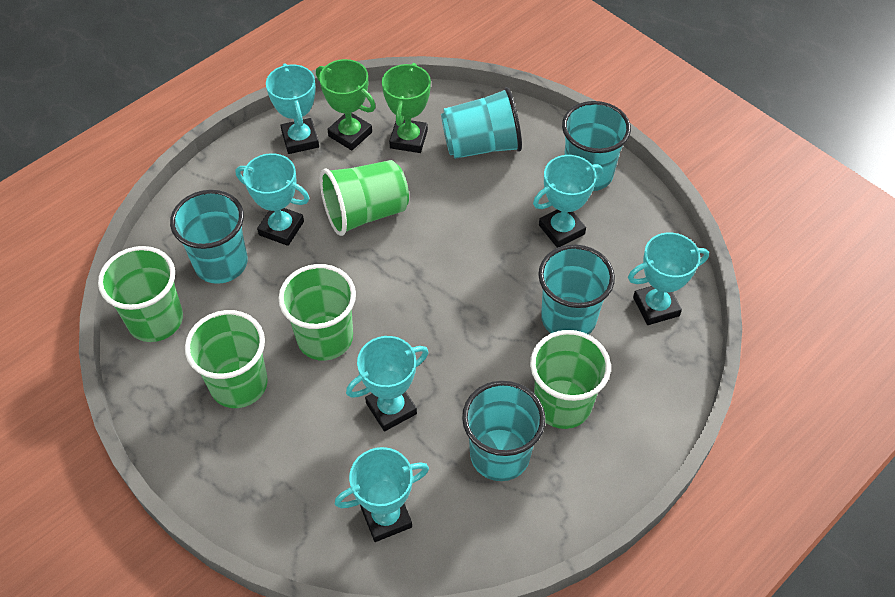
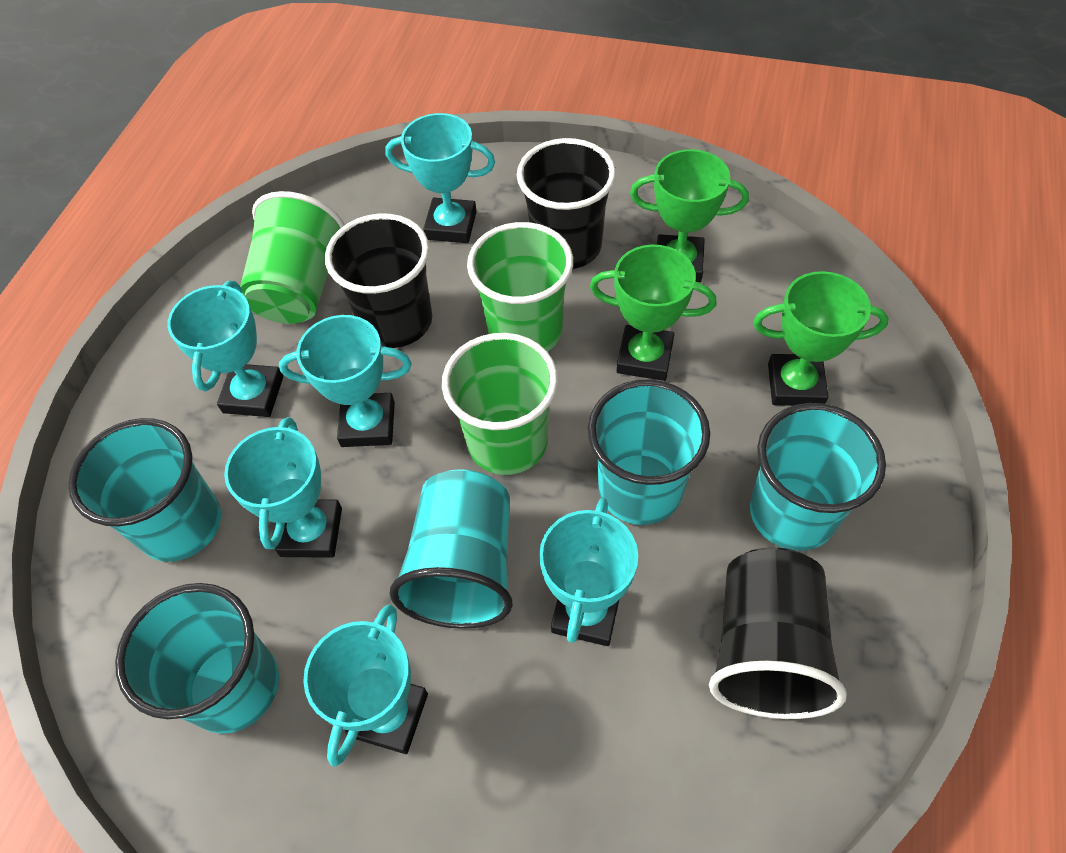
black cup: none = 0 -> [325,214,432,348] [517,138,616,269] [709,547,847,719] = 3
green cup: [98,246,183,342] [185,310,268,408] [278,264,356,361] [320,160,409,236] [530,330,611,429] = 5 -> [240,191,345,324] [442,333,558,475] [467,222,573,352] = 3
green trophy: [316,59,376,150] [382,63,431,153] = 2 -> [590,245,717,381] [630,149,749,282] [753,271,889,406] = 3

